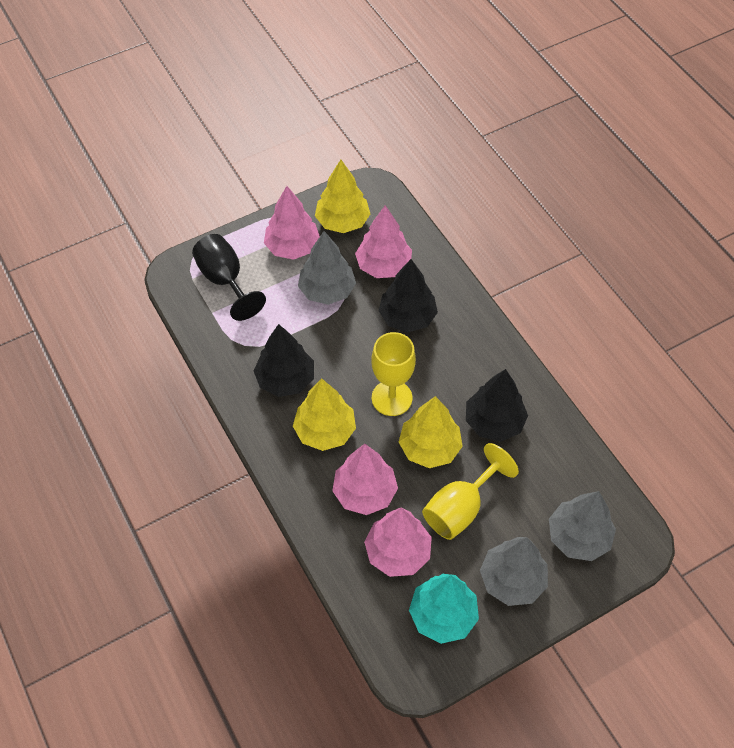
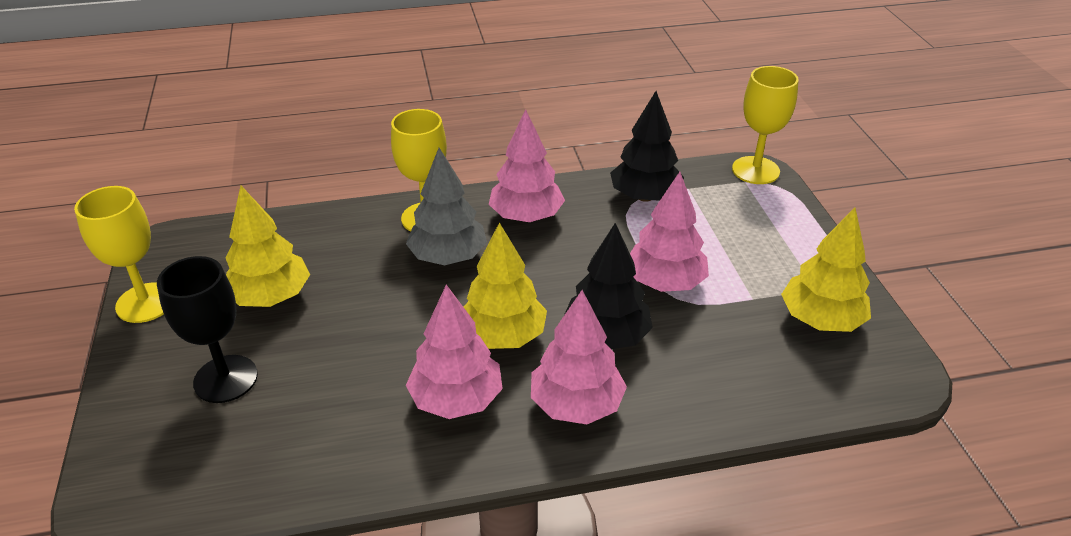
black tree: [253,324,314,397] [378,259,438,332] [466,369,528,442] = 3 -> [564,223,653,349] [610,91,684,202] = 2
grey tree: [298,231,356,305] [480,537,548,606] [549,491,616,561] = 3 -> [406,148,487,265] = 1
turquoise tree: [409,574,479,644] = 1 -> none = 0
yellow goblet: [371,332,416,416] [422,443,519,540] = 2 -> [74,186,164,323] [391,109,447,232] [732,66,799,184] = 3

